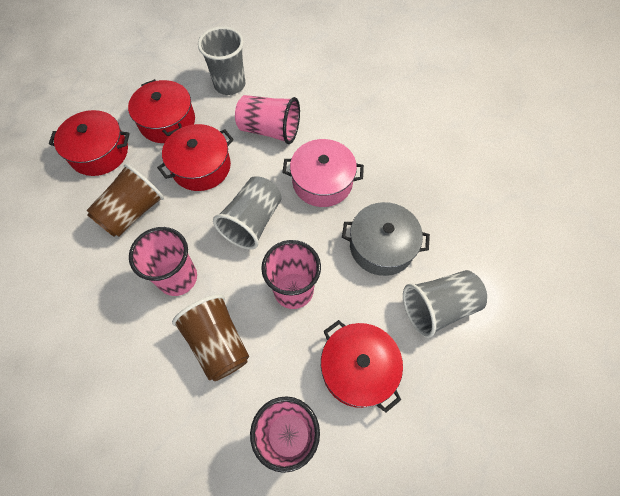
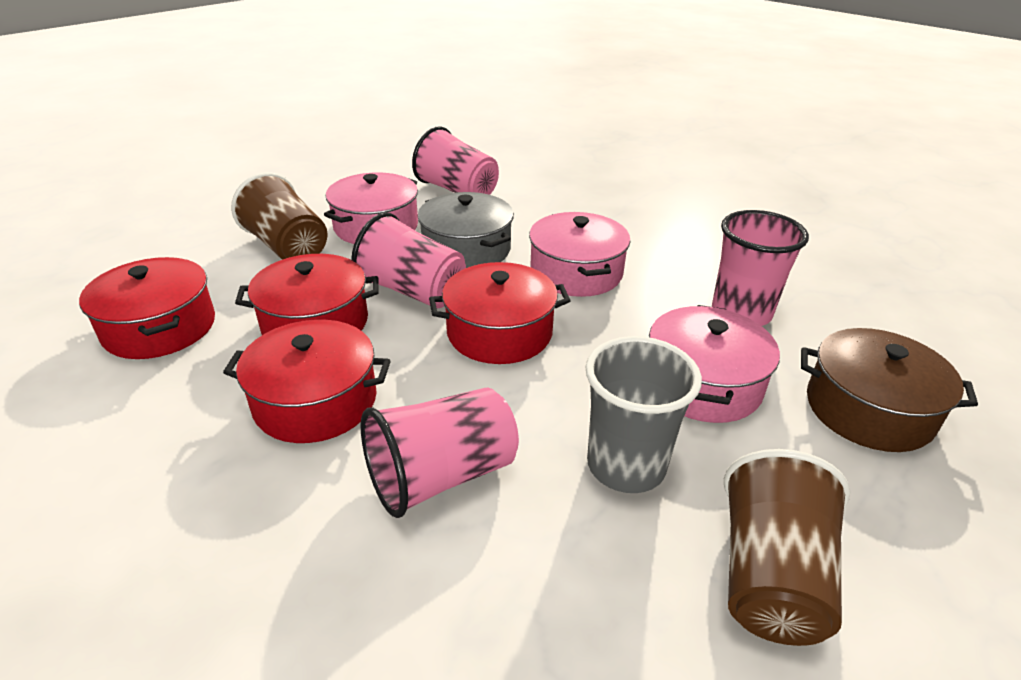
brown pot: none = 0 -> [801,328,978,452] = 1
grey cup: [198,26,245,95] [213,176,282,250] [403,270,487,338] = 3 -> [586,336,702,493] = 1
pink pot: [282,139,364,207] = 1 -> [324,172,418,244] [529,212,631,297] [649,305,780,423] = 3

